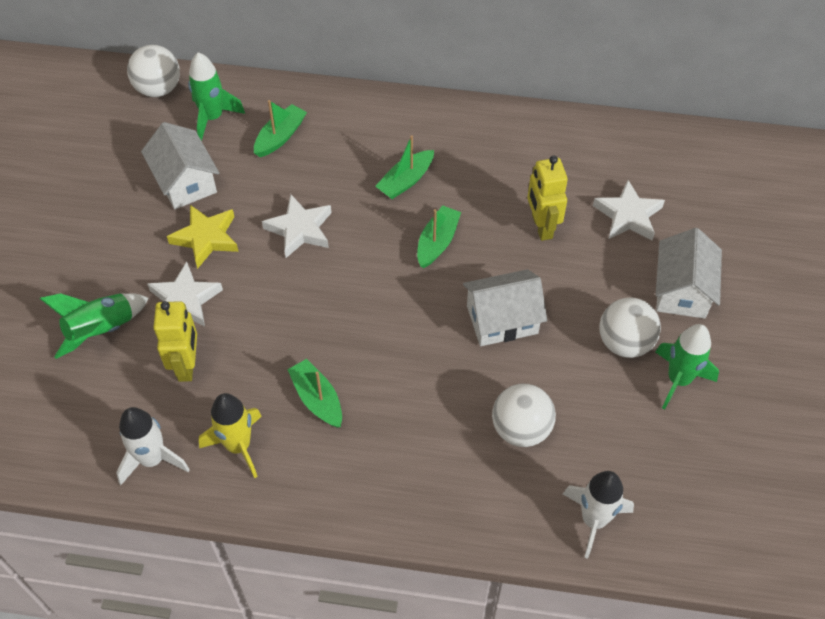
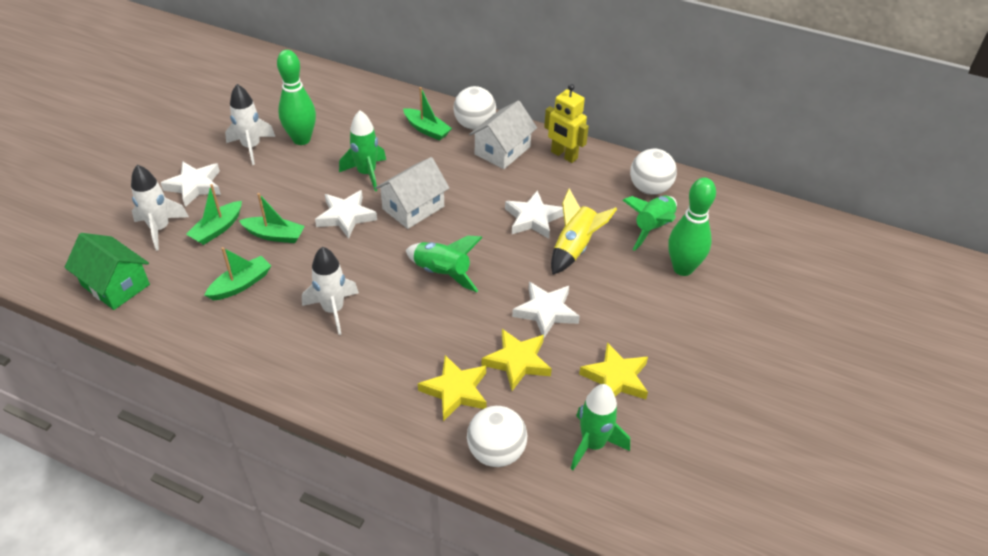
green bowling pin: none = 0 -> [277,50,316,145] [668,178,716,276] = 2
green house: none = 0 -> [64,233,150,310] = 1
green rocket: [40,293,148,359] [188,52,245,141] [655,324,719,410] = 3 -> [339,110,386,191] [406,236,483,292] [571,384,630,470] [623,195,677,251] = 4
white house: [141,122,219,209] [463,269,547,346] [656,228,722,319] = 3 -> [375,157,449,229] [469,100,537,169] = 2
white rocket: [116,407,190,485] [563,471,634,559] = 2 -> [131,165,189,251] [225,84,275,165] [302,247,359,335] = 3
white star: [147,262,223,327] [262,194,332,258] [593,180,665,240] = 3 -> [161,161,221,207] [315,190,377,239] [505,190,564,239] [512,282,580,338] = 4
yellow robot: [153,301,197,382] [527,156,568,241] = 2 -> [544,84,589,163] = 1
yellow star: [167,205,239,269] = 1 -> [418,355,487,421] [482,329,552,391] [579,342,648,399] = 3

